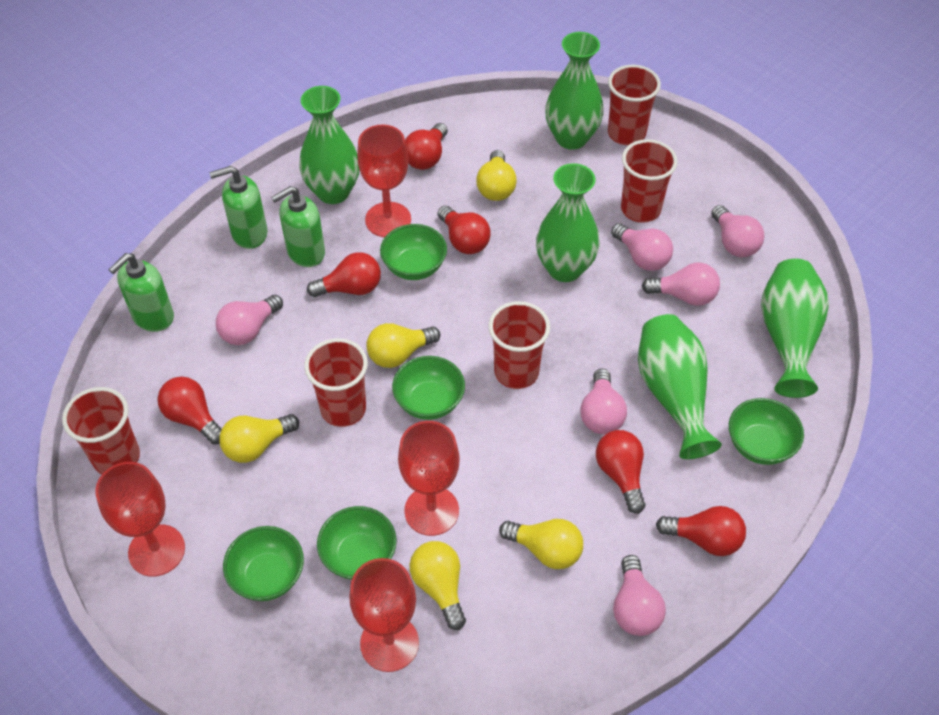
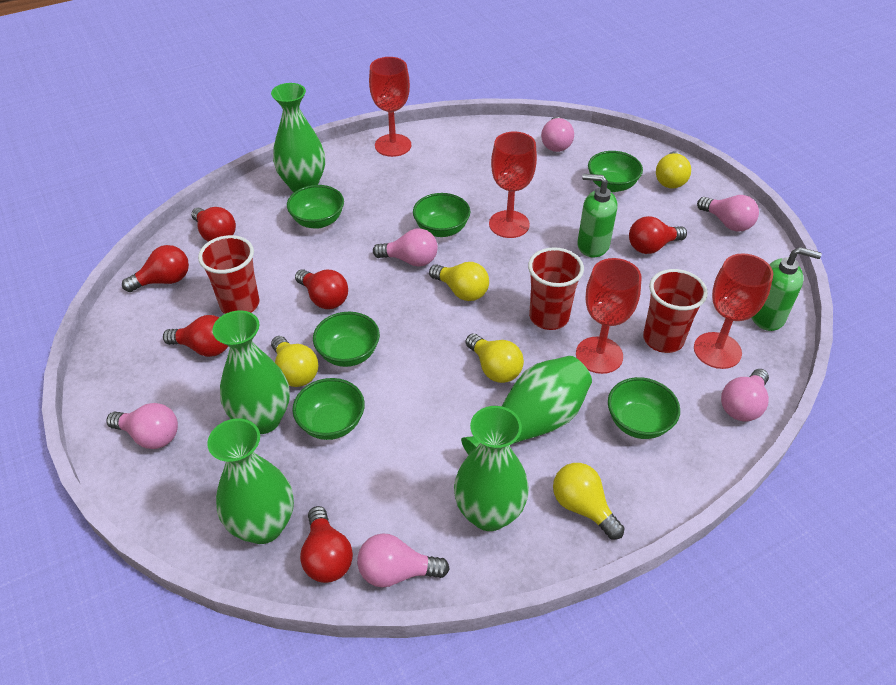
green bowl: [223,526,304,601] [317,506,397,580] [380,224,447,280] [392,356,465,420] [729,398,804,465] = 5 -> [287,185,344,229] [292,378,365,440] [313,312,380,367] [413,193,470,237] [588,151,643,192] [608,377,680,439] = 6
green soap dispenser: [108,253,174,332] [209,166,267,249] [271,186,325,267] = 3 -> [577,174,618,257] [752,247,822,331] = 2
red cup: [62,387,140,474] [304,338,368,427] [488,301,550,389] [608,65,661,145] [621,139,678,223] = 5 -> [198,235,260,314] [528,247,584,330] [643,269,708,353] = 3

